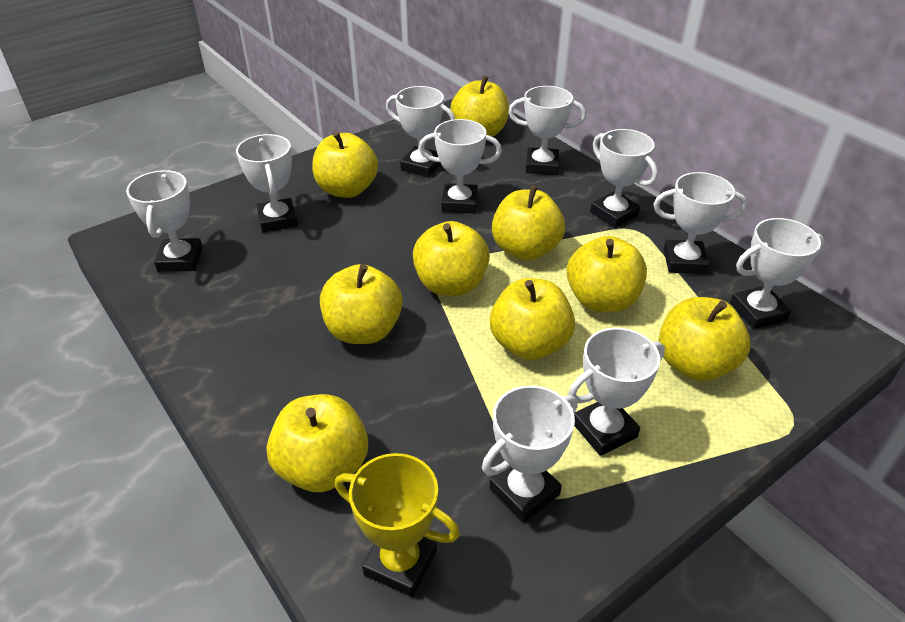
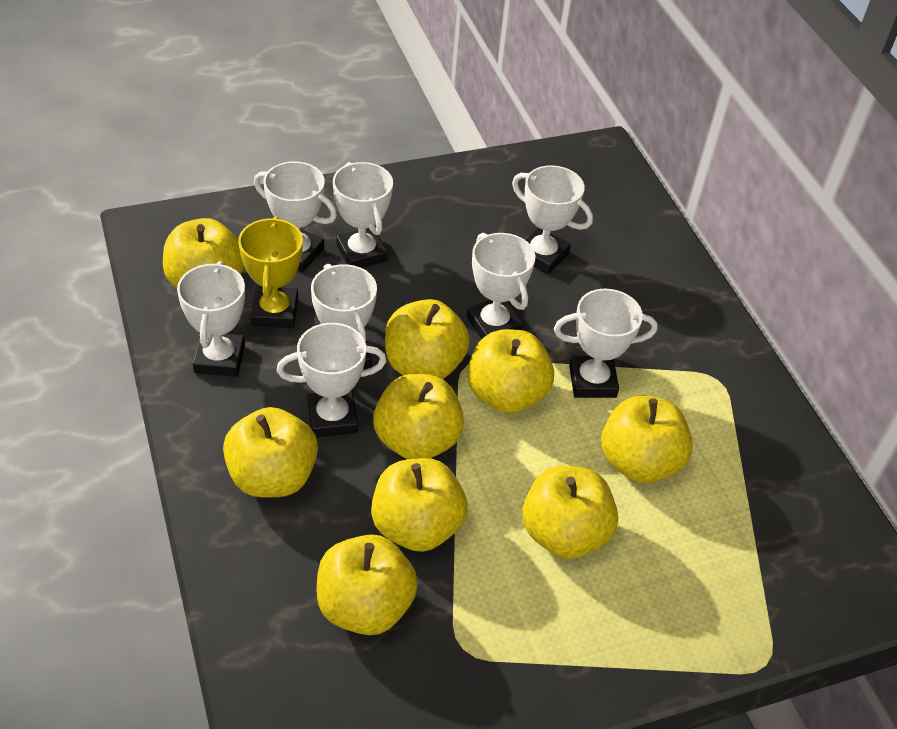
white trophy: [126,170,203,272] [236,134,298,233] [386,86,455,177] [419,119,502,213] [482,385,577,522] [508,86,586,175] [568,328,665,456] [590,129,658,228] [653,172,748,274] [730,218,824,329] = 10 -> [177,261,245,377] [254,161,337,272] [276,323,387,438] [311,264,377,370] [333,162,393,268] [466,233,536,339] [512,165,593,274] [554,289,658,398] = 8

